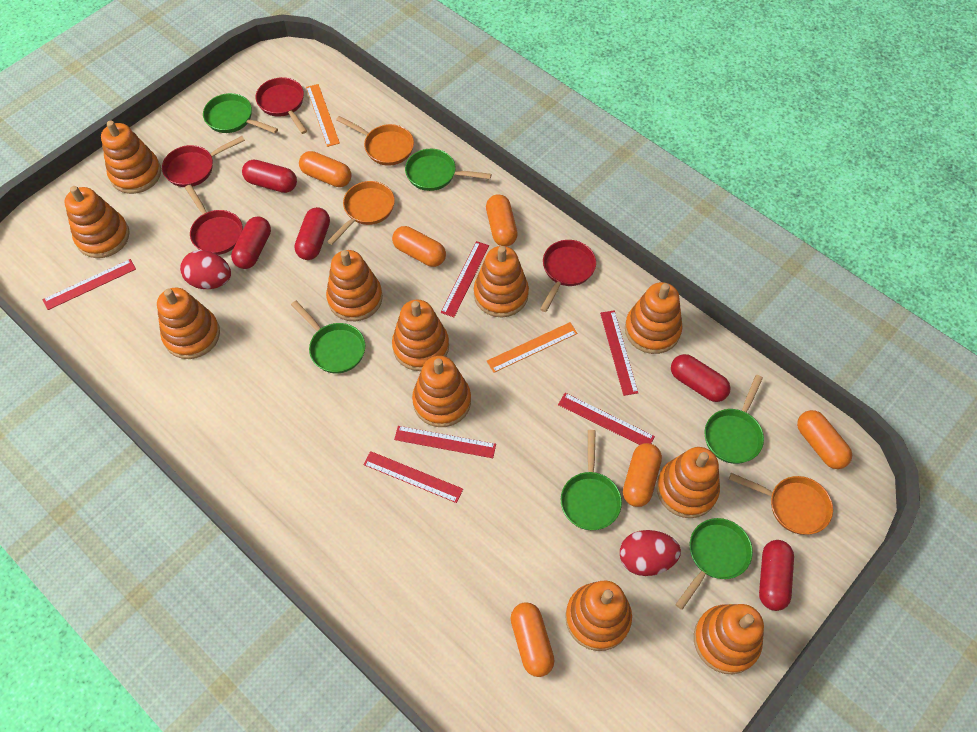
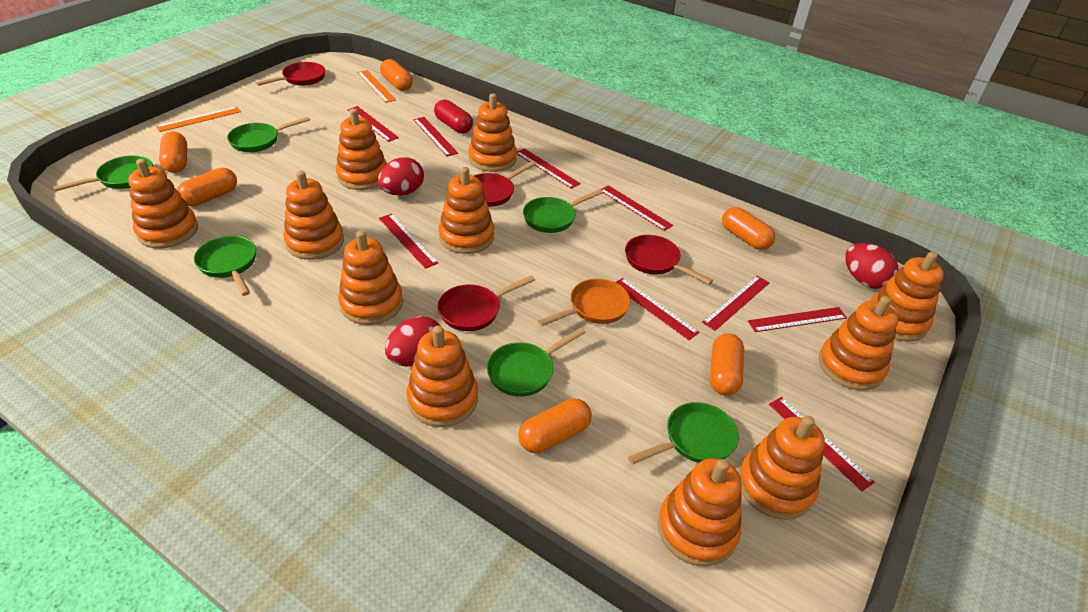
orange pan: [327,181,395,245] [336,116,414,166] [729,473,833,535] = 3 -> [538,279,631,326] = 1
red capsule: [231,216,271,269] [242,160,297,193] [295,207,330,260] [671,354,731,402] [759,540,794,611] = 5 -> [434,99,473,133] = 1
red egg: [180,250,231,289] [620,530,681,576] = 2 -> [378,157,424,195] [385,316,441,367] [845,243,898,289] = 3
red ruler: [43,259,136,310] [363,451,463,503] [394,426,496,458] [441,241,489,317] [558,393,655,445] [600,310,638,396] = 6 -> [347,106,399,142] [379,214,438,269] [413,117,458,157] [516,148,581,189] [601,185,673,231] [615,278,699,340] [702,275,769,331] [748,307,847,332] [769,397,875,491] = 9

